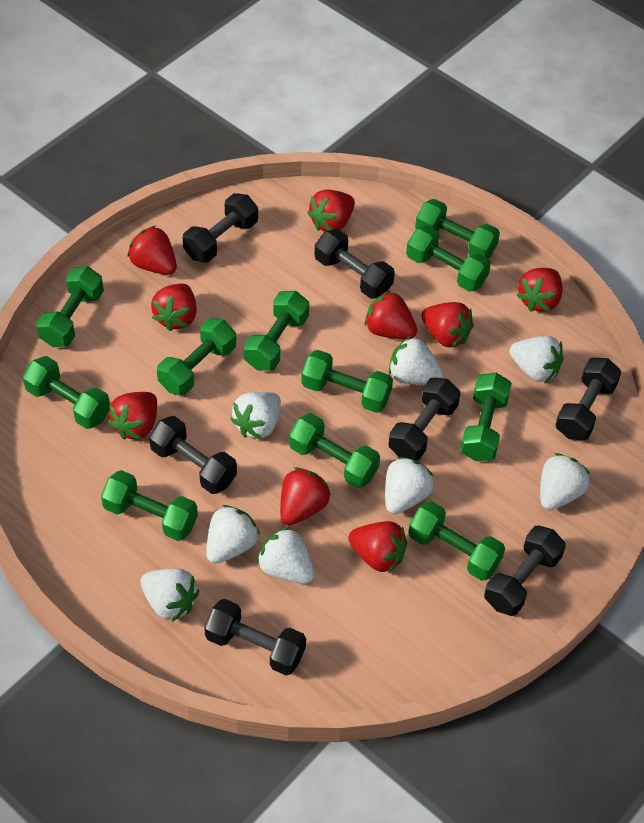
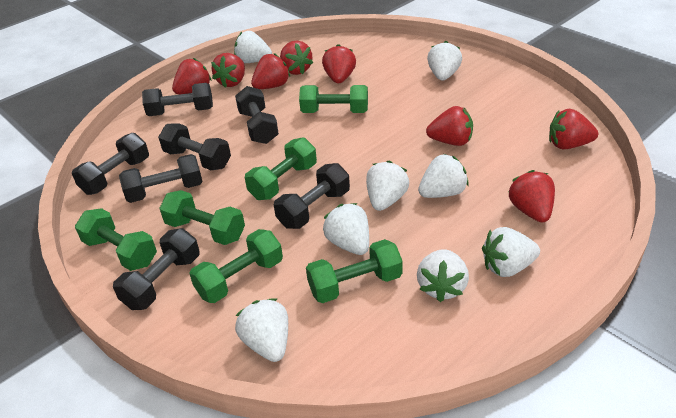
green dumbbell: [23,356,110,429] [36,266,104,347] [101,470,198,541] [157,318,236,396] [244,291,309,371] [289,413,380,488] [301,350,393,413] [406,226,491,292] [408,501,505,581] [415,199,500,258] [460,373,512,461] = 11 -> [75,208,157,271] [159,190,245,245] [189,229,283,303] [245,137,317,200] [299,85,368,113] [306,239,403,303] = 6
red strawberry: [108,392,157,440] [127,225,177,275] [151,283,197,331] [280,467,331,525] [307,190,355,232] [348,521,407,573] [364,291,417,339] [422,302,474,348] [517,268,562,312] = 9 -> [172,58,211,94] [211,53,245,88] [251,53,290,89] [280,40,313,75] [322,44,356,83] [426,106,473,146] [508,170,555,222] [549,109,598,149] = 8

